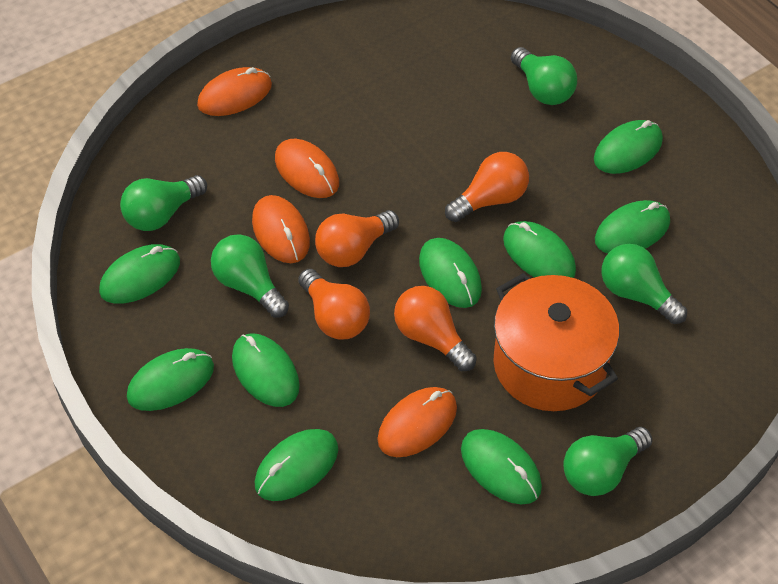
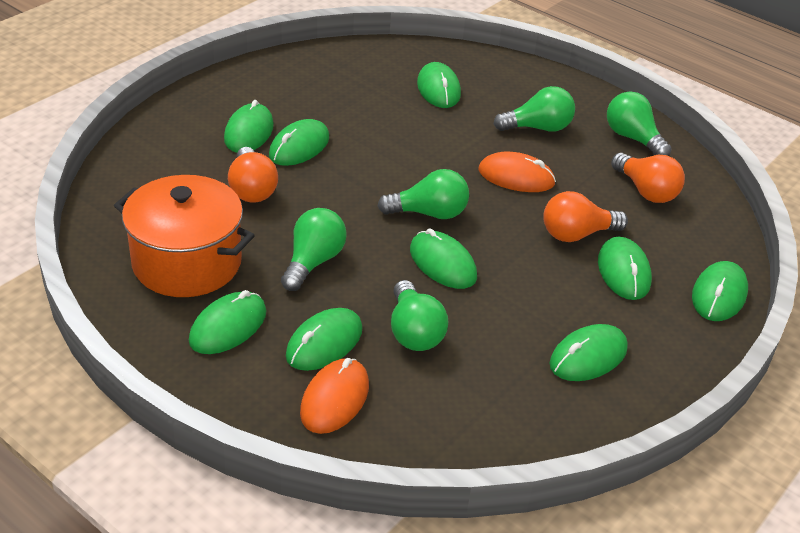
orange light bulb: [298,269,370,340] [315,210,399,267] [394,286,477,371] [445,152,529,222] = 4 -> [228,147,278,203] [543,191,628,242] [611,153,685,203] = 3
orange mouse: [197,67,272,116] [252,195,310,263] [275,139,339,198] [377,387,457,457] = 4 -> [300,358,369,434] [479,152,556,192] = 2

